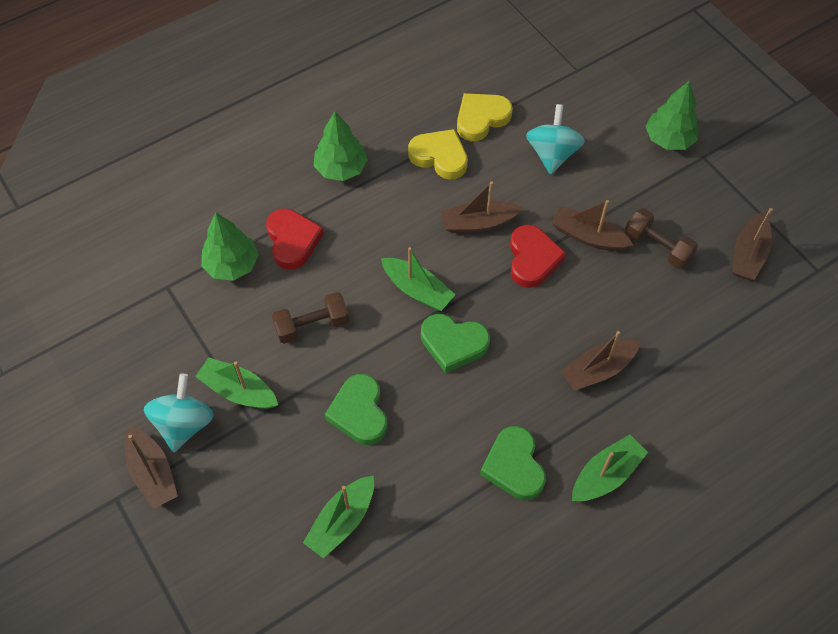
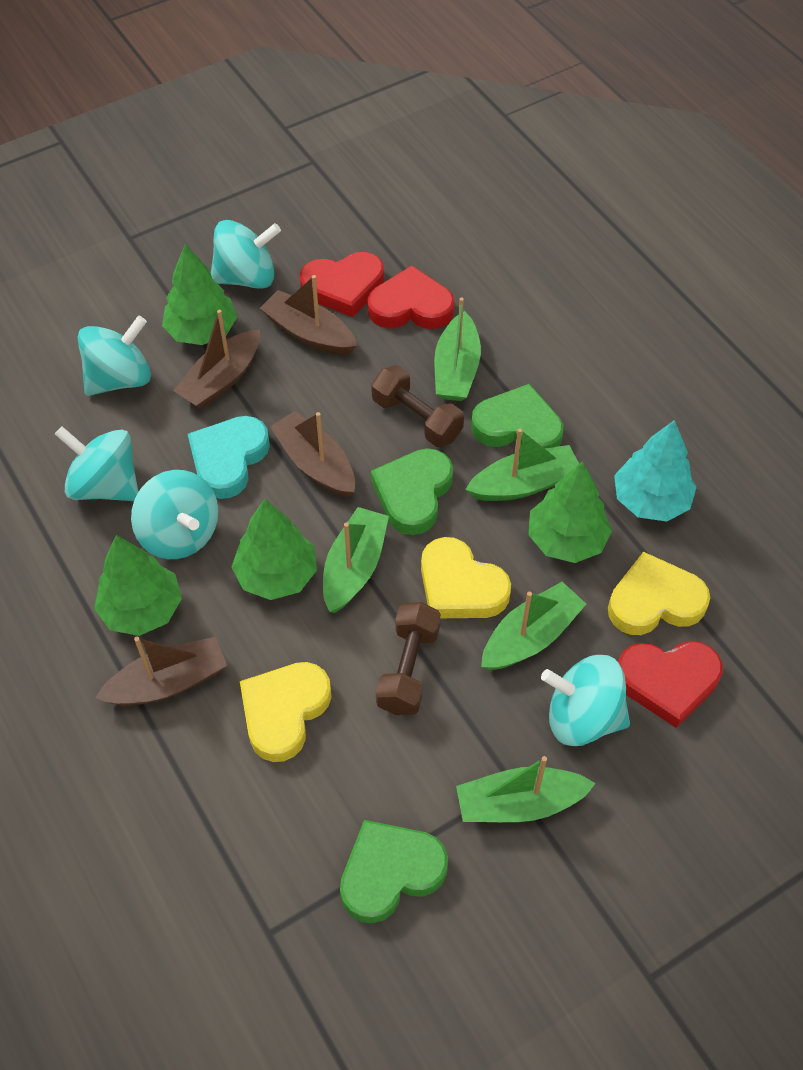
brown boat: [125,426,178,509] [441,181,523,233] [552,200,633,251] [560,331,641,391] [732,208,773,280] = 5 -> [95,637,227,706] [173,310,260,409] [260,275,357,355] [270,411,355,497] = 4
green boat: [195,357,278,409] [303,475,374,559] [381,247,455,311] [572,435,648,501] = 4 -> [323,507,389,613] [434,297,481,401] [456,756,596,822] [465,428,579,501] [481,582,586,670] = 5
green tree: [201,212,259,281] [313,111,368,181] [646,80,699,150] = 3 -> [94,535,182,636] [162,244,237,345] [231,499,317,600] [528,461,612,563] = 4
red heart: [266,209,324,270] [510,225,566,288] = 2 -> [300,252,384,317] [367,266,455,329] [618,641,723,728] = 3
turquoise heart: none = 0 -> [188,416,270,499] = 1
turquoise spinning top: [144,374,214,452] [526,104,585,175] = 2 -> [55,426,139,501] [78,316,151,396] [131,470,218,559] [211,220,281,289] [541,655,630,746] = 5
turquoise tree: none = 0 -> [614,420,697,522] = 1
yellow heart: [408,129,468,180] [457,93,513,141] = 2 -> [240,662,332,762] [421,537,511,618] [608,552,710,635] = 3

